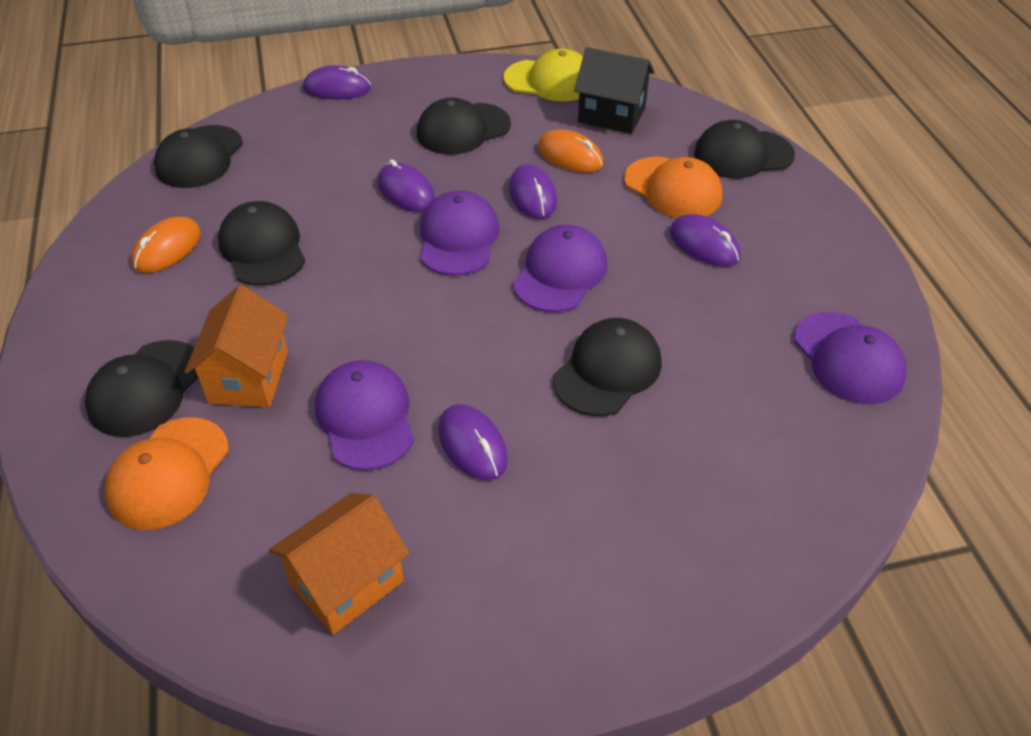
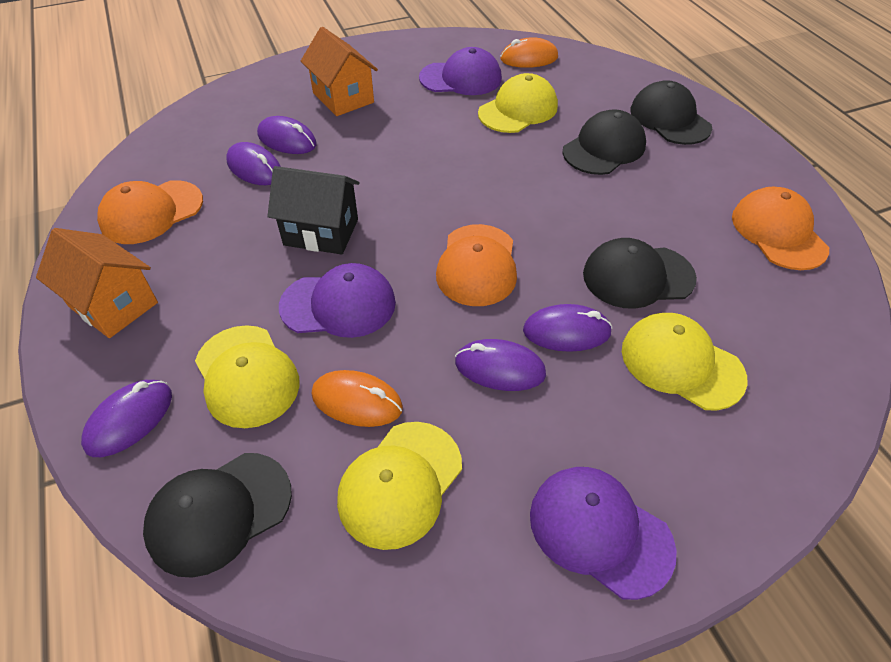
black cap: [85,340,198,437] [154,125,243,188] [218,201,305,286] [417,97,511,155] [553,318,662,416] [694,120,795,179] = 6 -> [143,453,292,578] [562,109,646,175] [583,238,697,309] [630,80,712,145] = 4
orange cap: [104,417,229,530] [624,157,722,218] = 2 -> [97,180,203,244] [436,224,517,306] [732,187,829,270] = 3
purple cap: [315,360,414,471] [420,191,499,276] [513,225,607,312] [794,312,907,404] = 4 -> [279,263,396,338] [419,47,502,95] [530,467,677,600] = 3
yellow cap: [503,48,583,101] = 1 -> [195,325,299,428] [337,422,462,550] [478,73,558,133] [622,313,748,410] = 4

